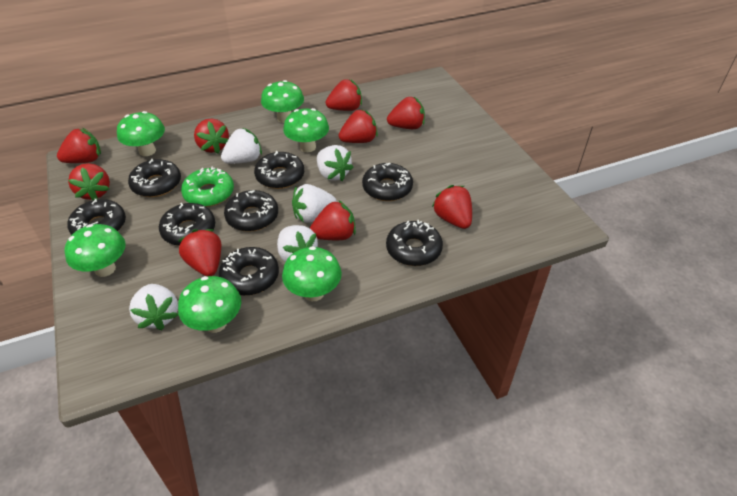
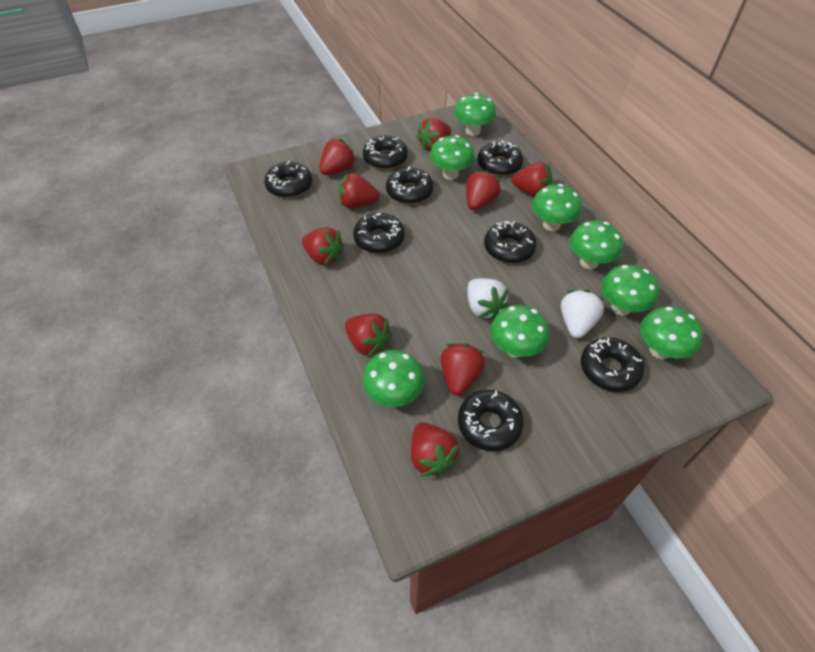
green donut: [181,167,234,207] = 1 -> none = 0
green mushroom: [65,224,126,277] [117,111,165,156] [178,276,241,333] [261,80,304,123] [282,246,342,301] [283,108,329,152] = 6 -> [362,350,425,407] [430,135,475,180] [454,93,496,136] [490,305,549,358] [532,184,581,231] [569,221,623,269] [601,265,659,316] [640,307,702,359] = 8
white strawberry: [129,284,178,330] [221,128,262,164] [277,225,318,262] [292,184,337,223] [317,145,354,181] = 5 -> [467,278,509,319] [561,290,604,338] = 2

